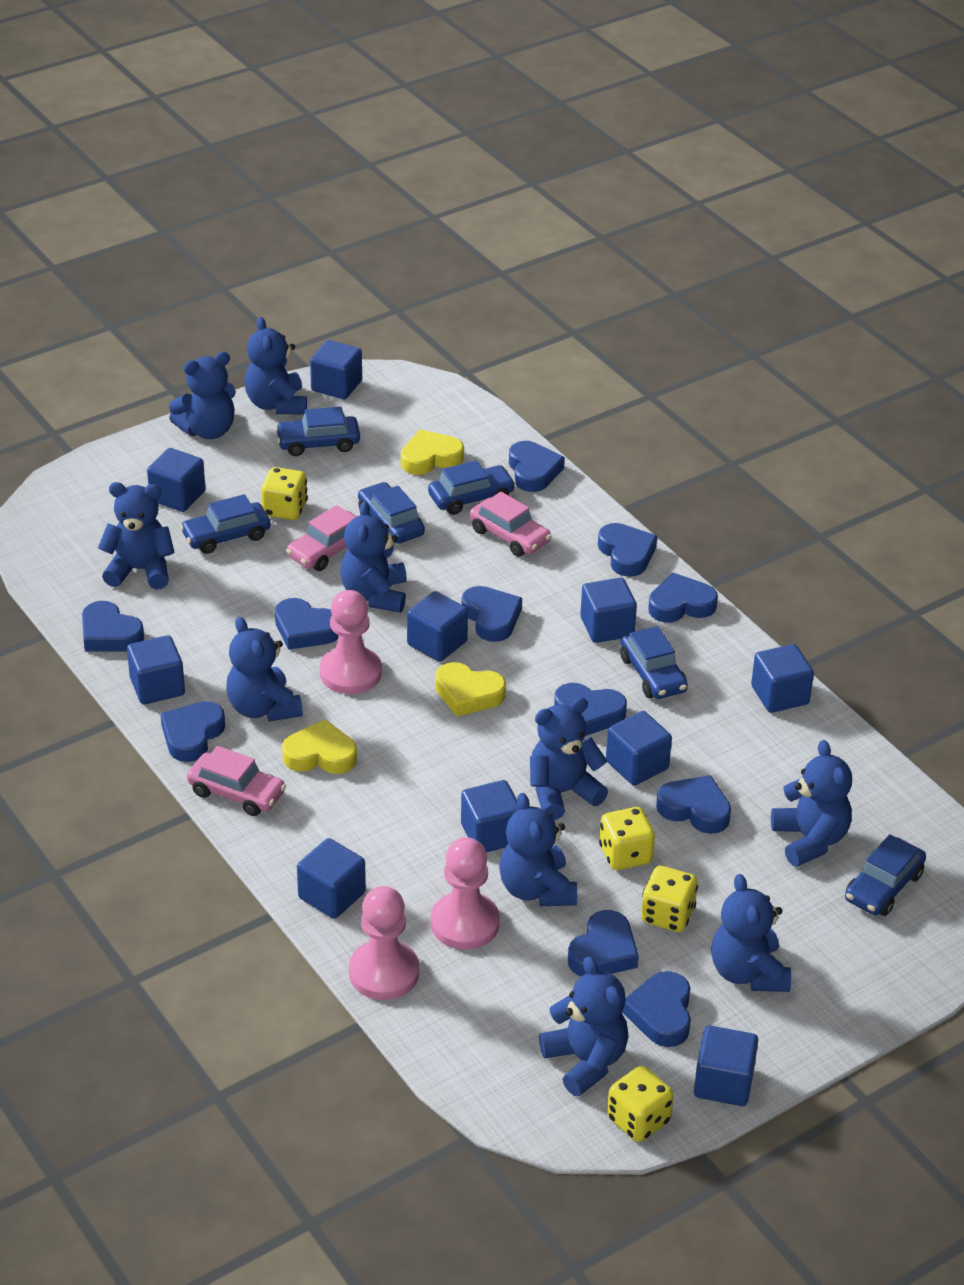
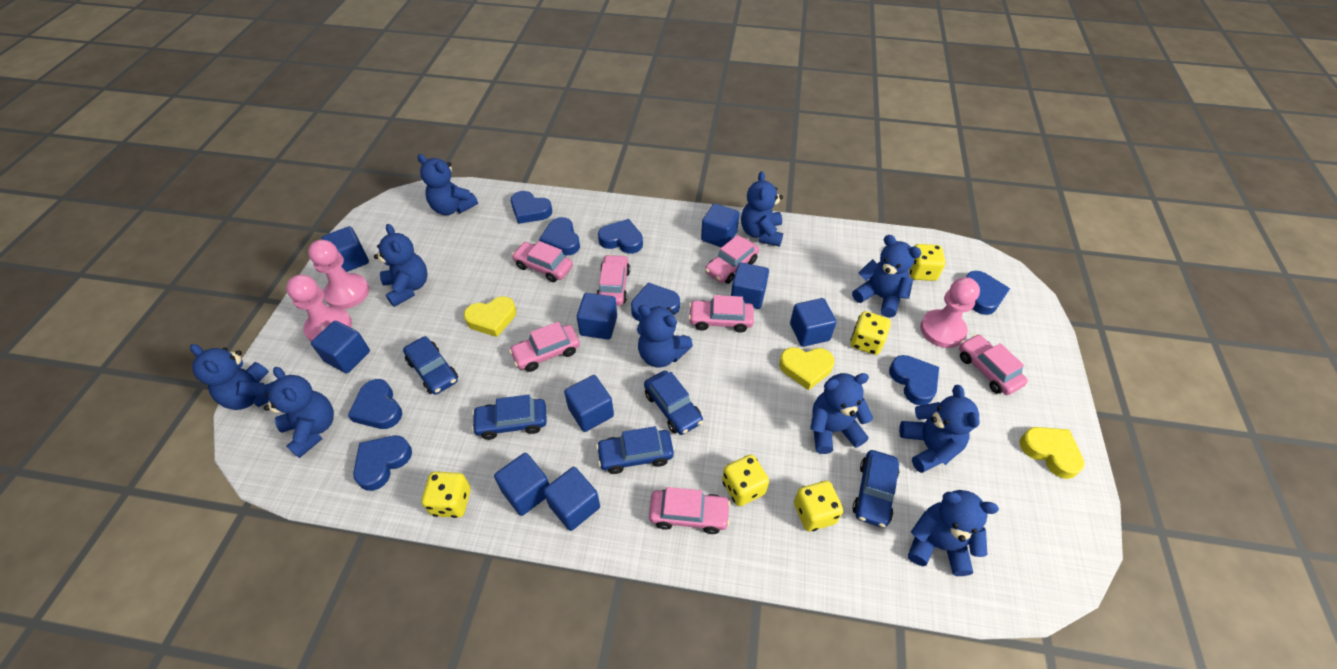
blue car: [180,494,270,554] [275,407,360,456] [358,482,425,544] [428,460,516,515] [620,626,688,699] [845,834,926,916] = 6 -> [403,336,458,395] [472,395,547,440] [596,426,674,474] [644,371,703,435] [852,450,899,528] = 5
blue cube: [127,635,185,704] [147,448,205,512] [297,838,366,919] [310,340,362,399] [407,591,468,662] [461,780,519,853] [580,578,637,643] [606,711,672,786] [694,1025,758,1106] [751,644,814,713] = 10 -> [311,321,370,373] [322,226,369,272] [494,453,549,516] [543,467,600,531] [564,375,614,432] [577,293,617,340] [701,203,740,247] [731,262,769,309] [790,298,837,347] = 9
blue heart: [82,601,144,652] [160,701,225,762] [275,598,339,650] [461,586,522,642] [509,441,565,492] [554,683,627,736] [568,910,639,977] [598,523,657,577] [622,971,691,1047] [648,573,718,622] [656,775,731,834] = 11 -> [348,379,402,429] [353,436,412,491] [511,191,552,224] [539,217,580,256] [598,219,643,254] [631,282,680,321] [889,355,939,405] [966,271,1010,315] = 8
pink car: [187,746,286,816] [286,505,357,571] [469,492,552,557] = 3 -> [509,322,580,372] [512,241,573,282] [596,255,630,306] [649,487,731,534] [688,295,754,333] [705,235,759,284] [959,334,1028,395] = 7
yellow dice: [261,467,308,520] [599,807,655,870] [607,1066,674,1142] [641,866,698,932] = 4 -> [422,471,471,518] [722,455,769,506] [794,481,843,531] [850,311,891,355] [909,244,945,281] = 5

